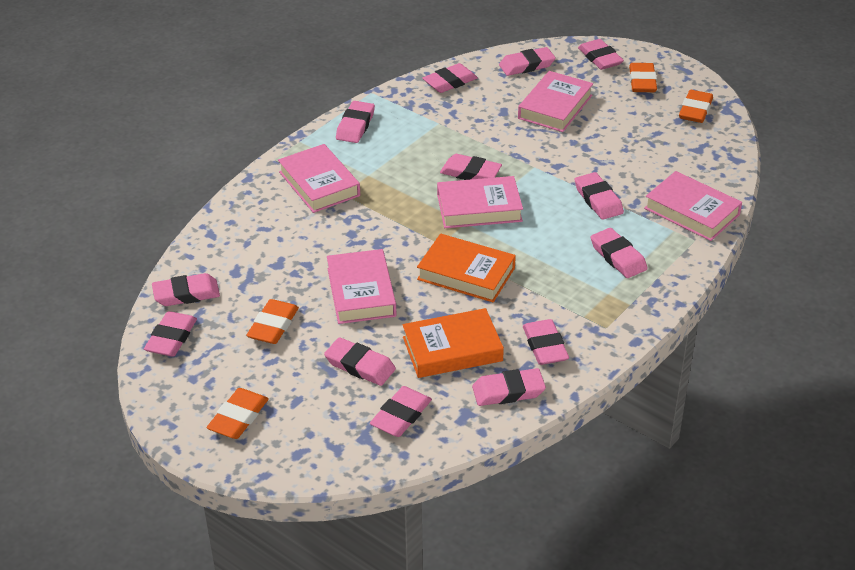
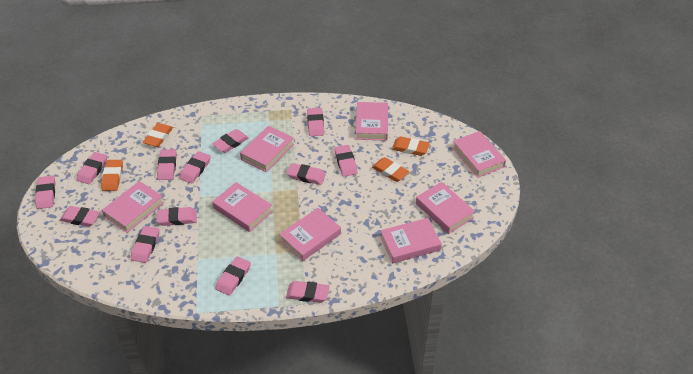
orange book: [403,308,504,378] [417,234,516,302] = 2 -> none = 0
pink book: [278,144,360,213] [327,249,396,324] [437,176,523,228] [518,71,593,132] [644,171,742,241] = 5 -> [102,181,164,233] [212,182,273,232] [240,126,294,172] [279,208,341,261] [356,102,388,141] [380,218,442,263] [416,182,475,234] [452,131,506,178] = 8

